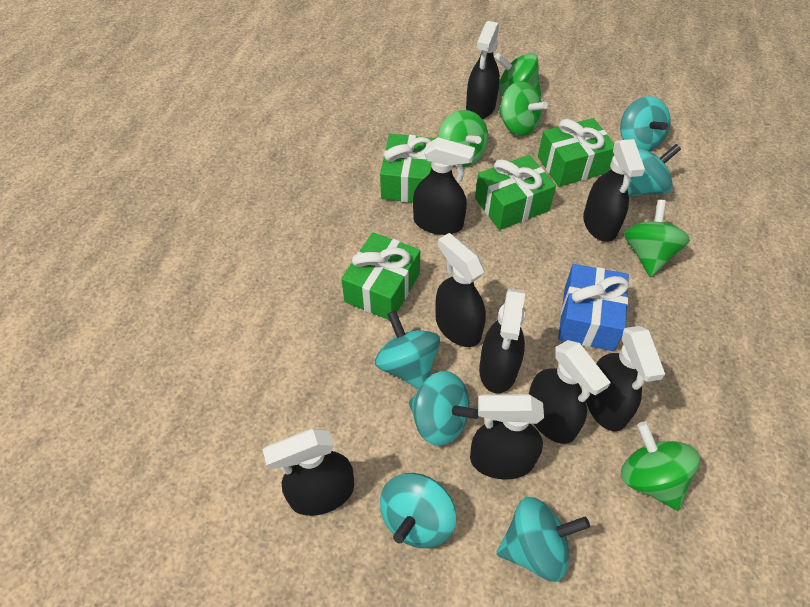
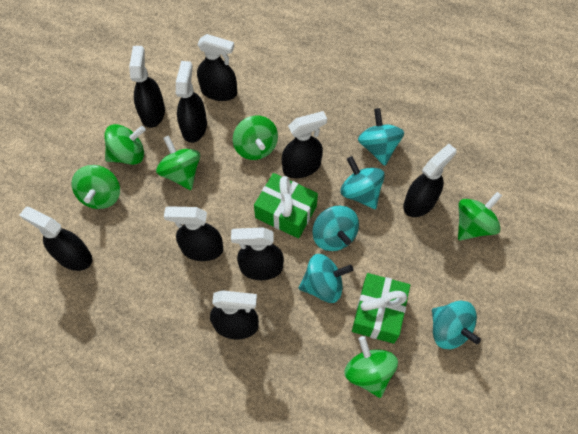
blue gift: [558,264,629,351] = 1 -> none = 0
green gift: [341,232,420,320] [380,134,436,202] [475,155,556,230] [538,118,614,187] = 4 -> [254,173,318,238] [352,273,410,344] = 2
green spinning top: [438,110,489,167] [494,52,541,96] [498,81,548,136] [621,422,700,510] [624,200,690,277] = 5 -> [71,165,120,209] [104,124,146,165] [156,135,200,190] [233,116,278,160] [344,336,398,398] [458,192,502,241] = 6
turquoise spinning top: [375,310,440,389] [380,473,456,548] [409,371,479,446] [496,497,590,582] [620,96,671,151] [628,144,681,196] = 6 -> [299,254,353,303] [312,206,359,251] [340,156,385,209] [358,108,404,166] [432,301,481,349] = 5

